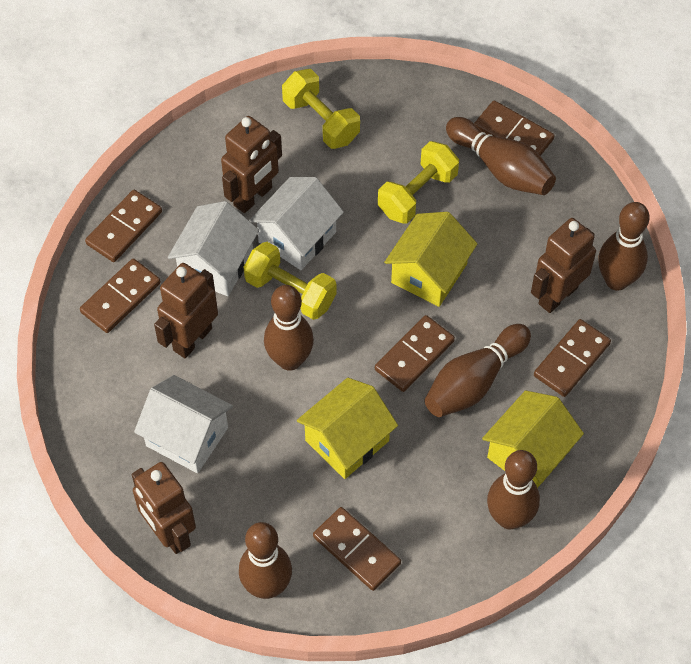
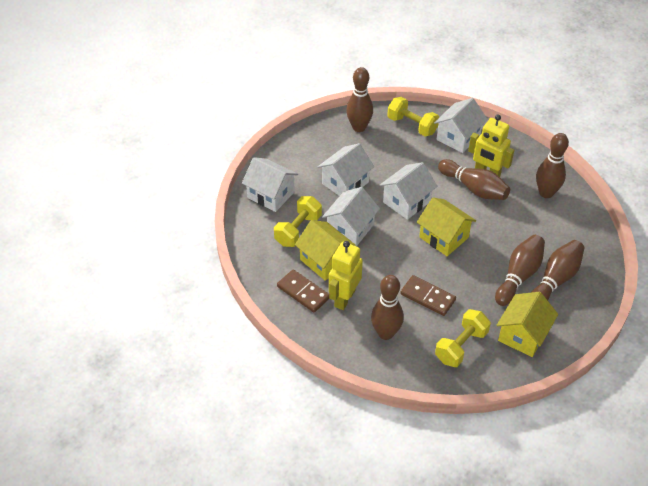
brown domino: [80,258,161,333] [85,190,162,262] [313,507,401,591] [375,315,455,392] [474,100,554,156] [534,319,611,397] = 6 -> [277,269,330,312] [400,275,456,316] = 2
brown robot: [132,462,196,554] [154,263,218,359] [221,116,282,213] [531,218,596,313] = 4 -> none = 0
white house: [134,375,233,473] [168,201,259,296] [249,177,344,270] = 3 -> [242,157,298,212] [318,143,374,196] [322,187,380,246] [380,162,437,220] [434,98,488,153] = 5
yellow robot: none = 0 -> [329,241,363,310] [468,114,514,177] = 2

